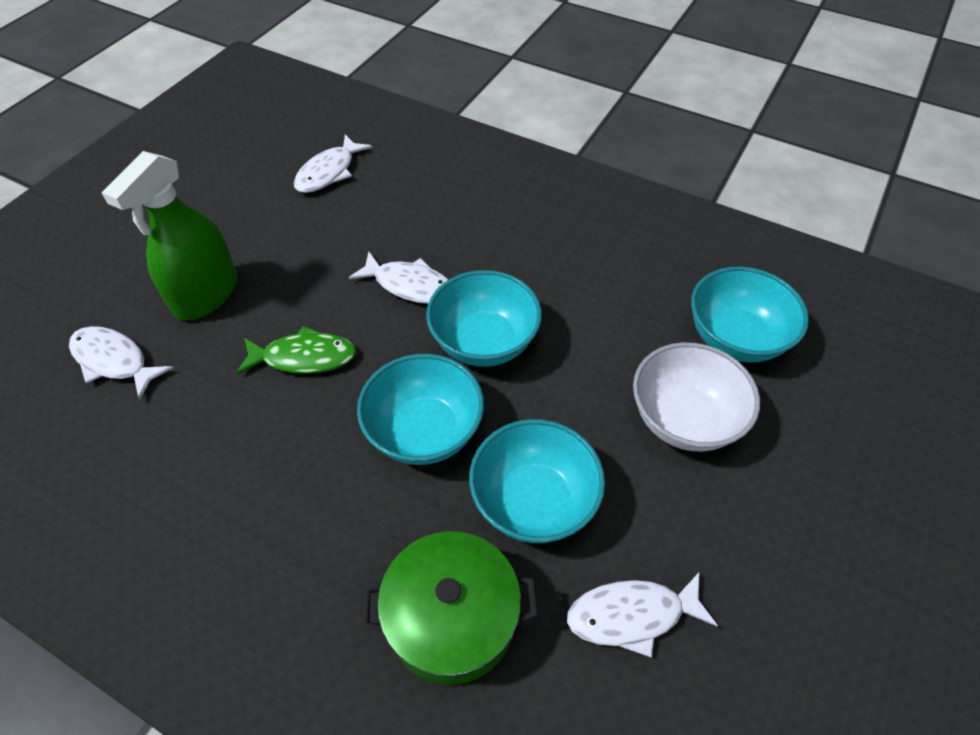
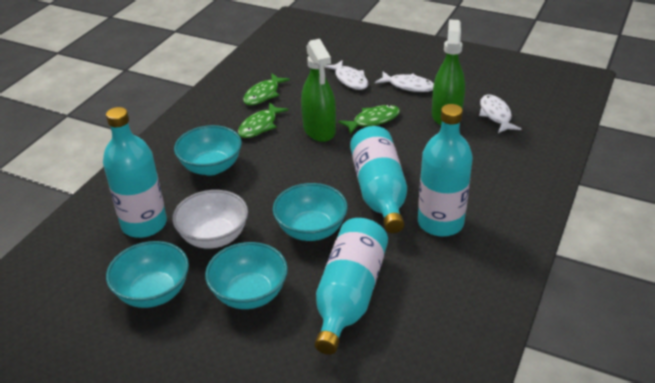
green fish: [236,326,357,374] = 1 -> [238,102,288,138] [243,74,290,105] [338,105,400,134] = 3
green pot: [362,531,538,685] = 1 -> none = 0
green spray bottle: [101,151,238,320] = 1 -> [301,39,336,142] [432,19,465,126] = 2
turquoise bottle: none = 0 -> [103,107,167,238] [315,218,388,355] [350,126,407,233] [418,104,473,236] = 4
white fish: [69,326,173,400] [294,135,372,193] [349,252,448,304] [567,572,718,657] = 4 -> [325,60,368,90] [375,71,434,92] [479,95,521,133] = 3

